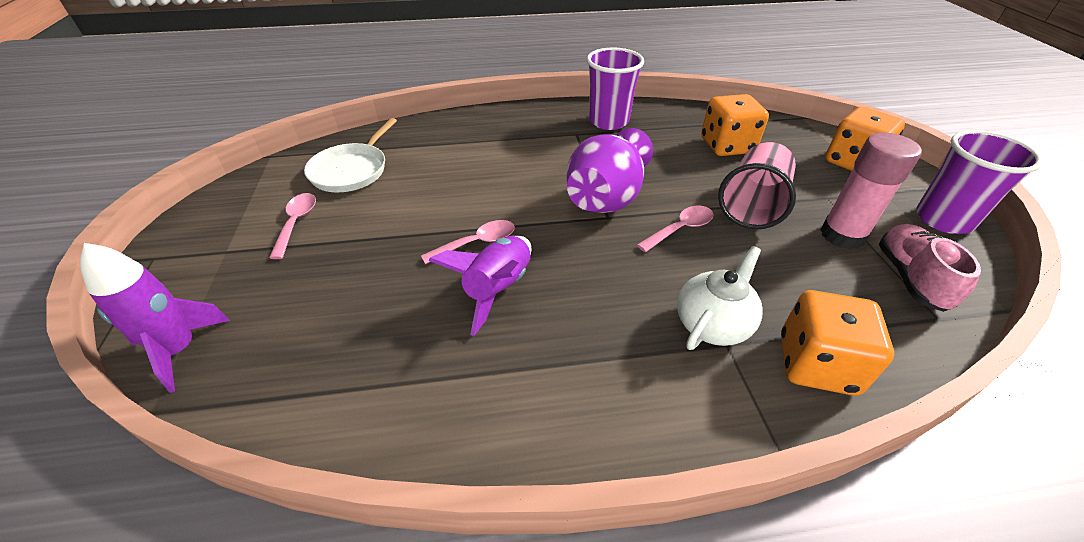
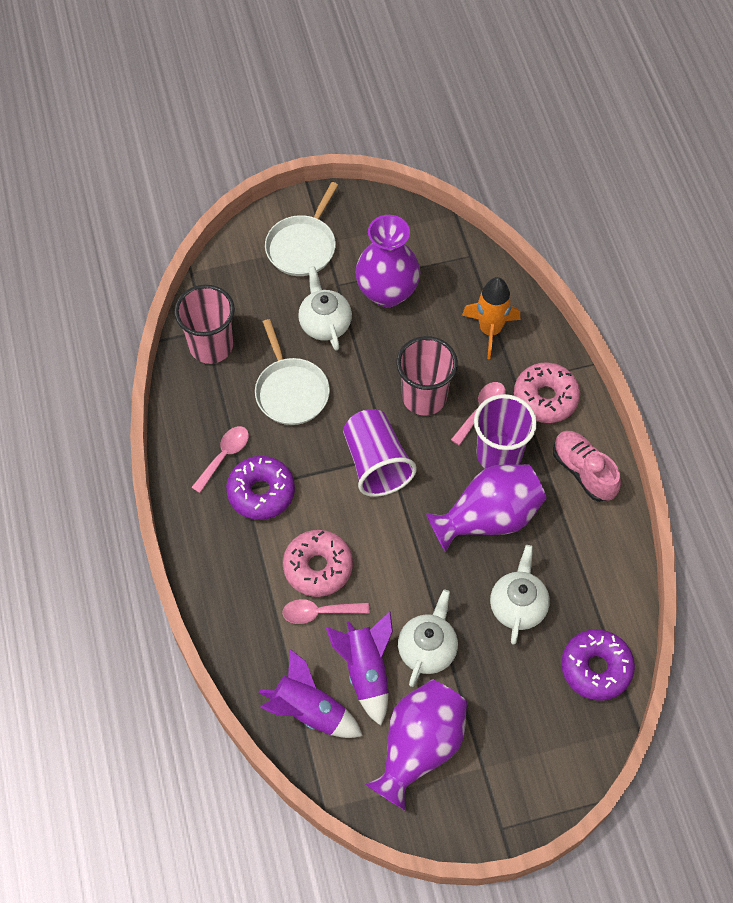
orange dice: [701,94,769,156] [781,290,894,396] [825,107,905,171] = 3 -> none = 0
orange rocket: none = 0 -> [462,277,520,359] = 1
pink cup: [718,142,796,229] = 1 -> [174,285,235,364] [396,336,458,415] = 2
pink donut: none = 0 -> [283,530,353,597] [514,362,580,423] = 2
pink glue stick: [820,132,922,250] = 1 -> none = 0
purple donut: none = 0 -> [226,456,295,520] [561,629,635,701] = 2
purple vase: [566,128,653,213] = 1 -> [355,215,421,307] [365,679,467,810] [426,464,547,552] = 3
white pan: [304,118,397,192] = 1 -> [255,319,330,425] [265,182,338,276] = 2
white teapot: [677,246,763,350] = 1 -> [298,266,352,351] [398,589,458,687] [490,545,550,644] = 3

